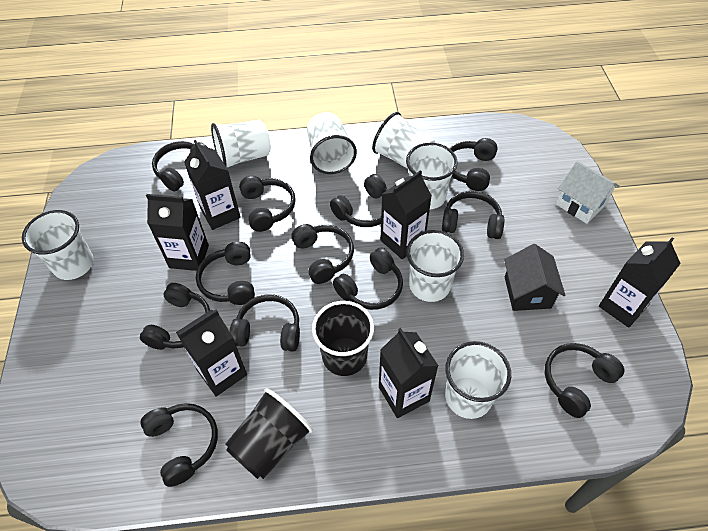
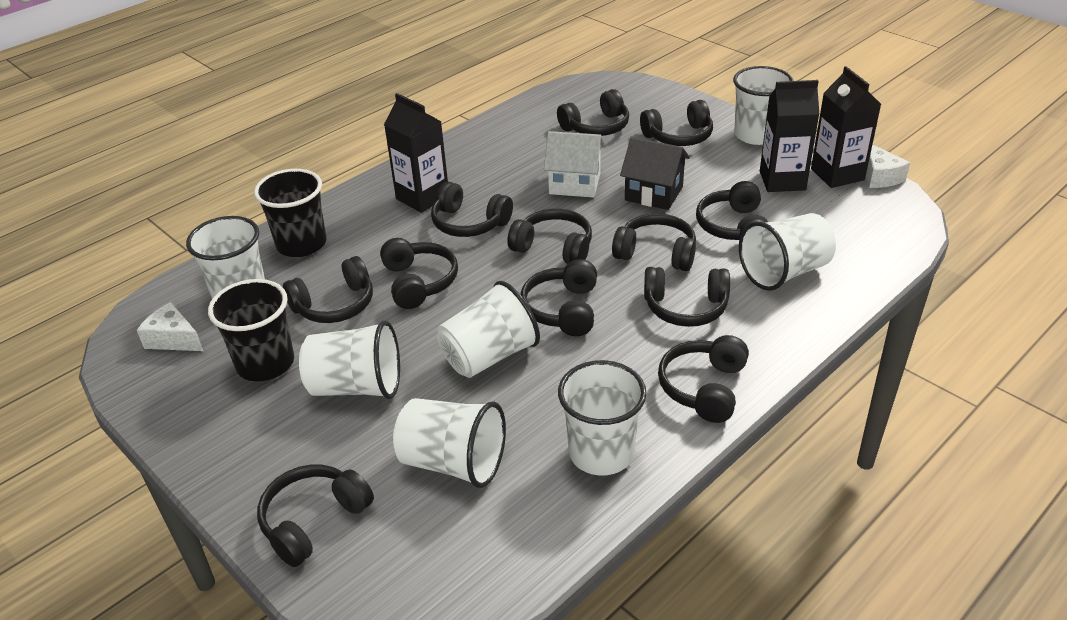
black carton: [146,194,209,271] [176,310,247,397] [184,140,241,230] [379,328,438,418] [380,170,432,259] [599,237,681,328] = 6 -> [384,93,448,213] [760,80,819,192] [811,66,881,188] = 3
white cheese: none = 0 -> [137,302,203,351] [866,144,910,188] = 2

